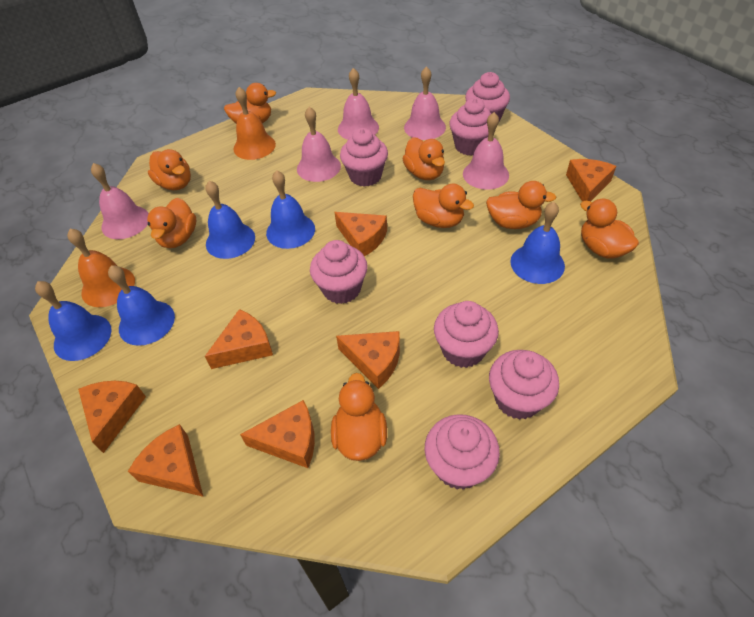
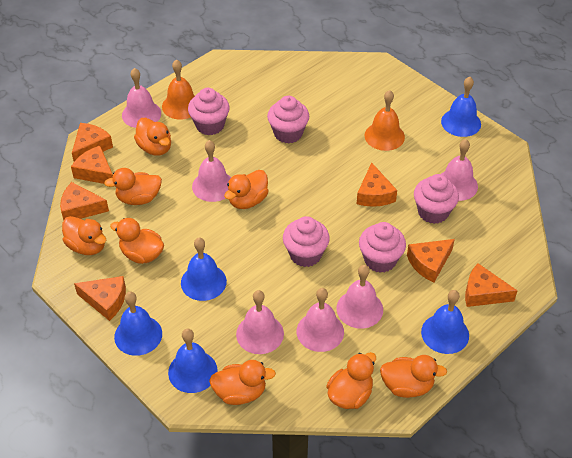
pink bell: [91,163,149,239] [297,107,341,182] [338,68,379,140] [404,66,446,140] [463,112,509,190] = 5 -> [122,68,161,128] [192,140,231,202] [236,290,284,354] [297,288,344,352] [337,265,383,329] [441,139,478,201] = 6
pink cupcake: [310,240,368,304] [340,128,388,187] [425,414,500,490] [434,301,499,368] [449,98,491,156] [465,72,510,122] [489,350,559,420] = 7 -> [188,88,230,135] [267,96,309,143] [283,216,330,267] [359,222,406,273] [414,174,459,224] = 5

